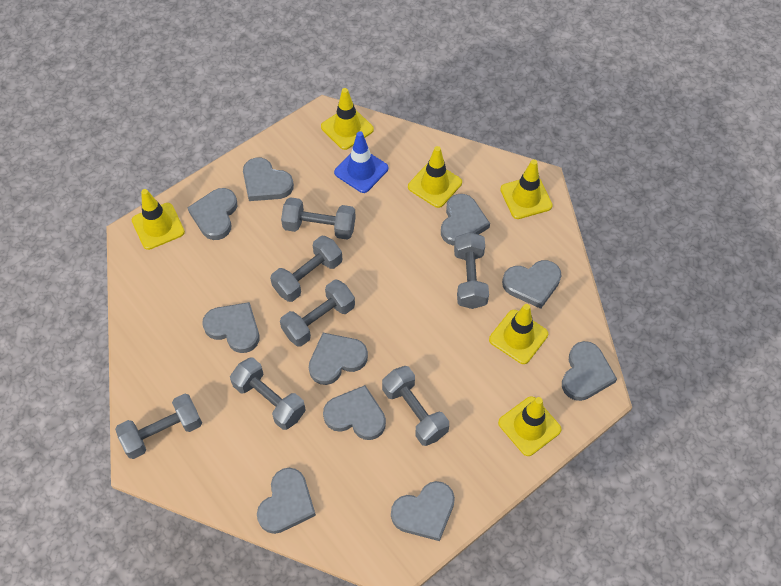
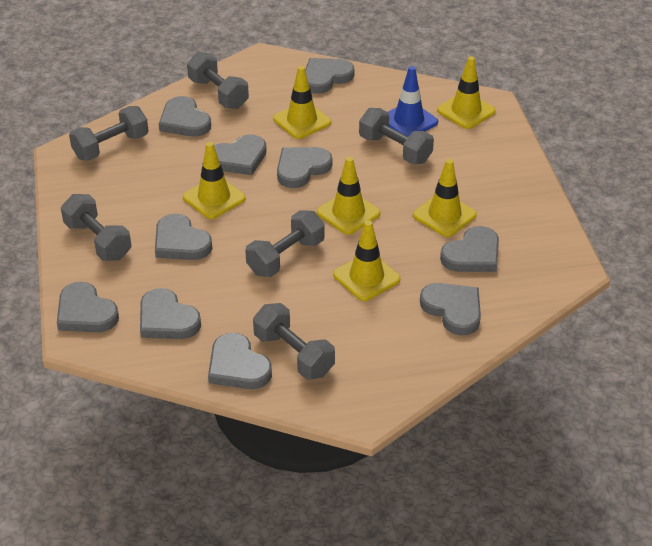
grey dumbbell: [115,394,202,459] [230,357,306,430] [270,236,342,302] [280,280,355,347] [281,197,356,240] [382,366,449,446] [454,232,489,309] = 7 -> [61,194,131,261] [69,106,148,161] [187,52,249,109] [245,210,325,277] [253,303,335,380] [359,108,434,164] = 6

